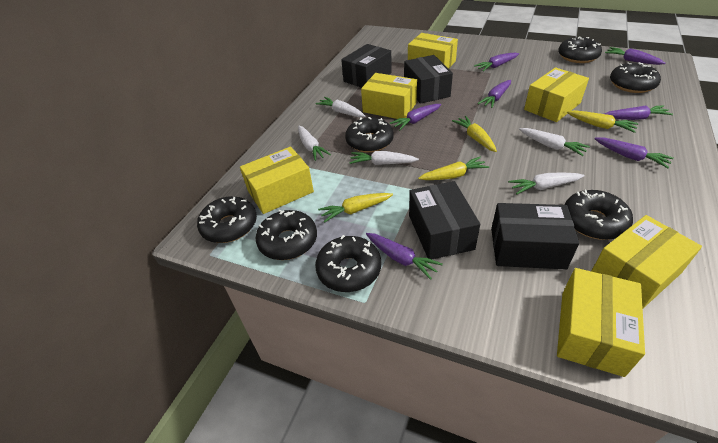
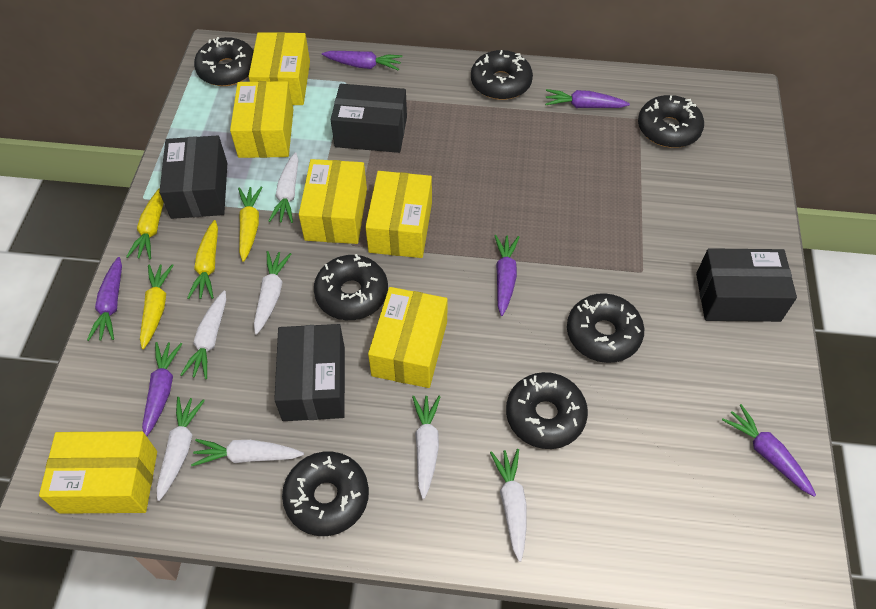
purple carrot: [366,233,443,280] [390,104,441,130] [474,53,519,71] [478,80,511,108] [594,137,674,168] [604,105,673,120] [605,47,665,65] = 7 -> [87,257,122,341] [142,342,182,436] [322,51,402,71] [494,235,519,316] [545,89,630,108] [722,404,816,497] = 6
white carrot: [298,126,331,161] [315,97,365,117] [349,151,419,165] [508,172,585,194] [519,128,590,156] = 5 -> [157,397,205,501] [180,291,226,379] [191,439,304,466] [254,251,291,334] [269,152,298,223] [412,396,441,499] [490,449,527,562] = 7

